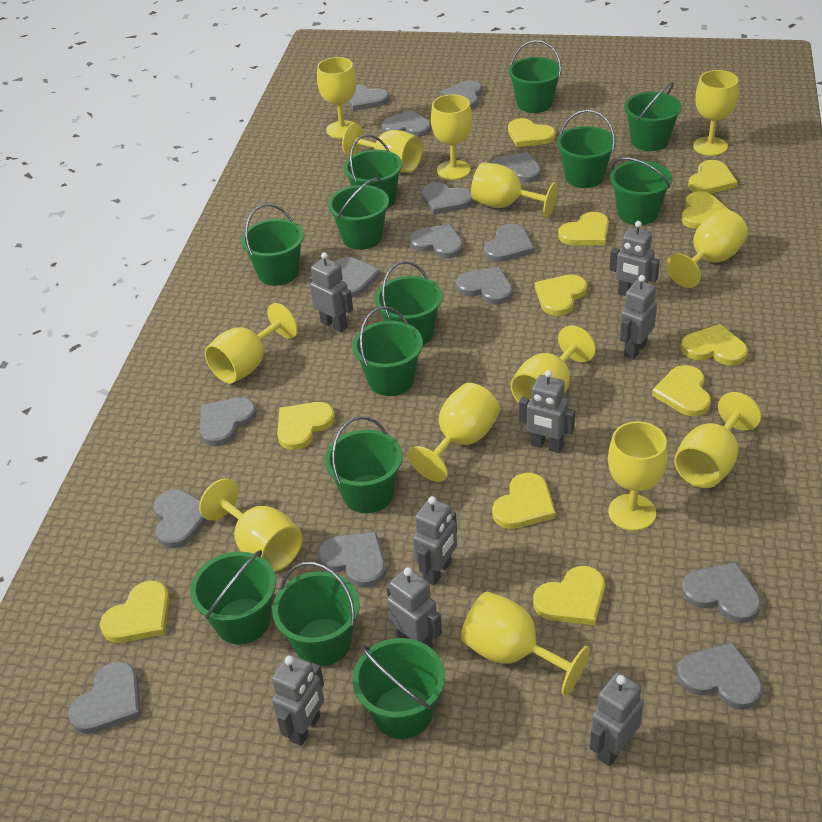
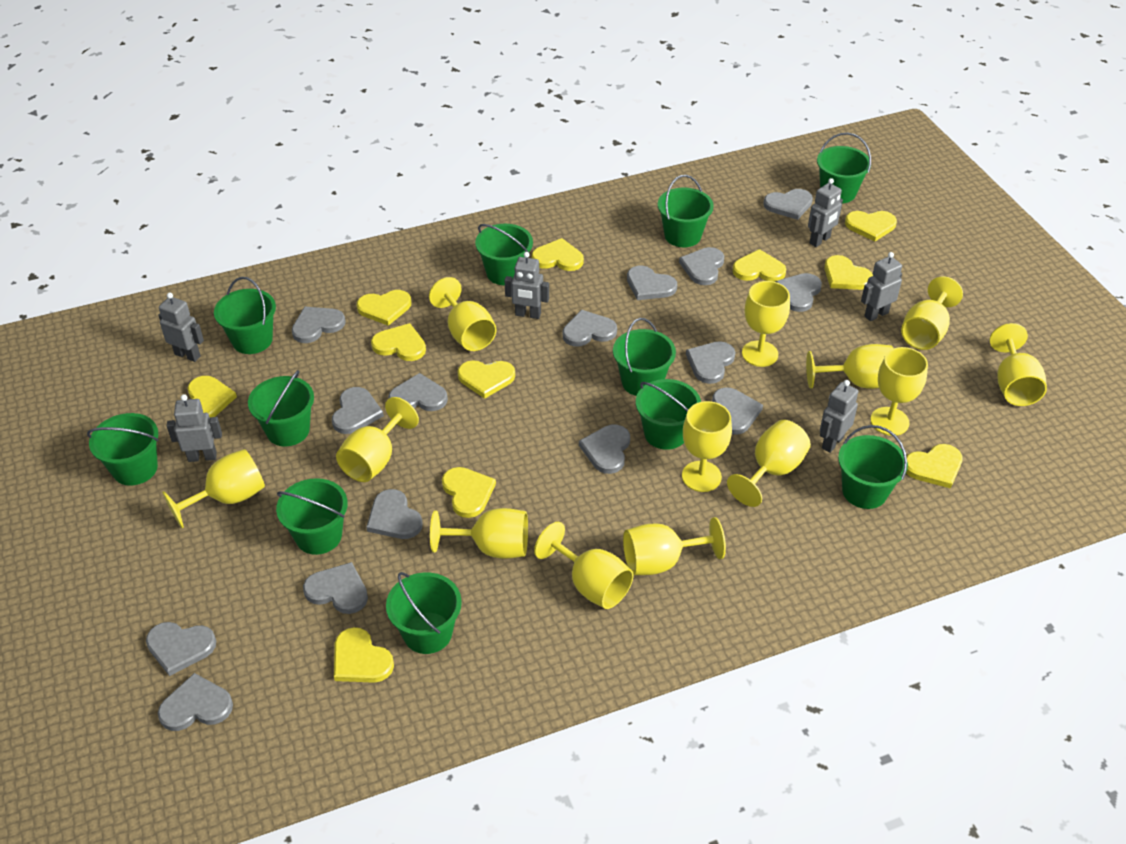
green bucket: [190,550,276,644] [241,204,304,286] [272,562,360,666] [325,416,403,513] [328,177,389,250] [343,134,402,209] [352,306,423,396] [352,638,445,739] [375,261,442,345] [508,40,562,113] [557,110,616,188] [610,157,672,225] [624,82,682,151] = 13 -> [87,413,158,486] [214,277,276,354] [248,370,314,446] [276,478,348,555] [386,572,462,654] [475,224,533,285] [613,318,676,396] [636,379,701,450] [658,175,714,247] [817,133,871,203] [838,425,908,509] = 11
grey robot: [272,654,324,746] [310,252,353,332] [387,567,442,648] [413,496,457,586] [519,370,575,453] [590,673,644,766] [609,221,660,296] [620,275,657,360] = 8 -> [158,292,204,362] [167,394,222,462] [505,252,549,319] [808,178,843,247] [820,380,859,453] [861,252,902,321] = 6

